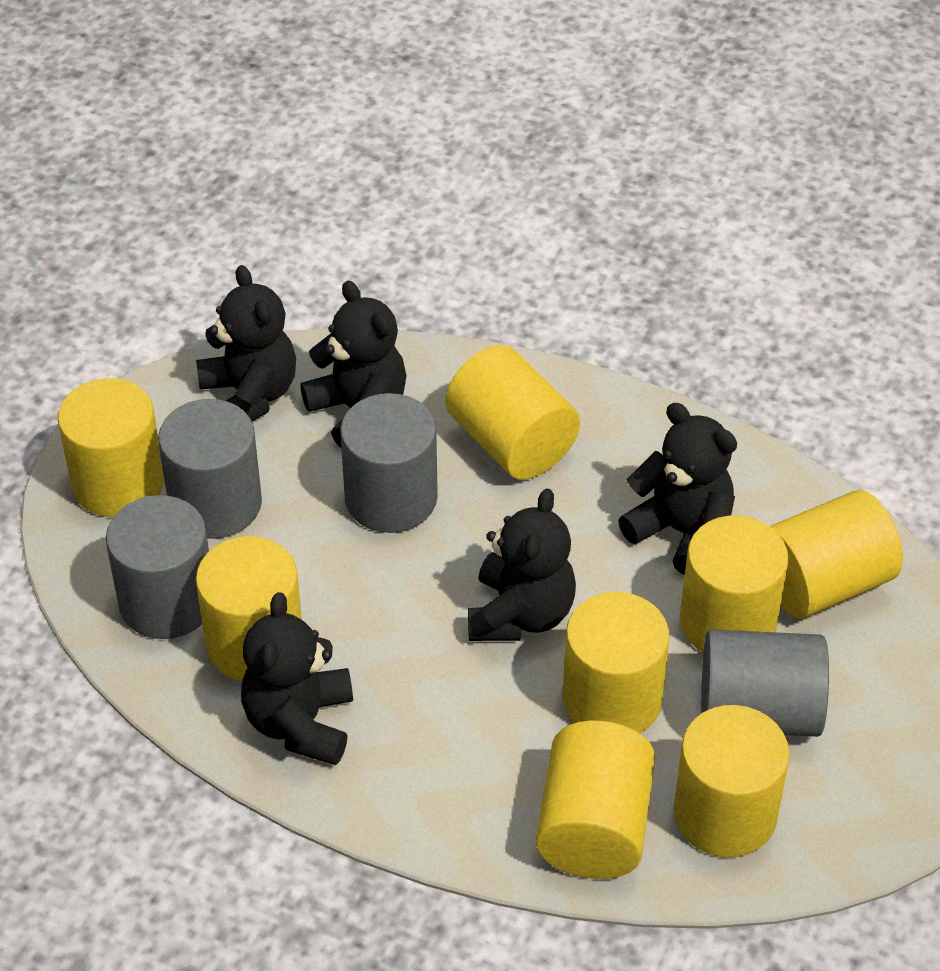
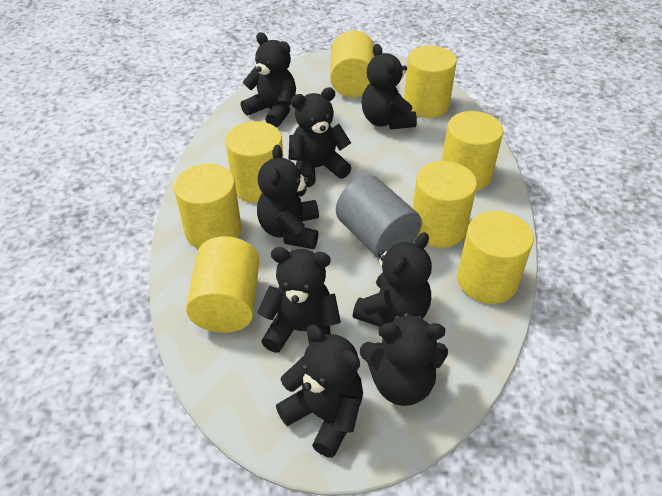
black teddy bear: [196,265,296,422] [241,592,353,765] [300,281,406,448] [468,488,576,641] [618,403,737,575] = 5 -> [241,32,296,128] [257,145,319,249] [257,247,341,353] [276,325,363,458] [288,87,351,187] [353,232,432,327] [360,313,448,406] [362,44,417,129] = 8
grey cylinder: [106,495,209,639] [158,399,262,539] [340,393,438,533] [701,629,829,737] = 4 -> [336,175,422,259] = 1

